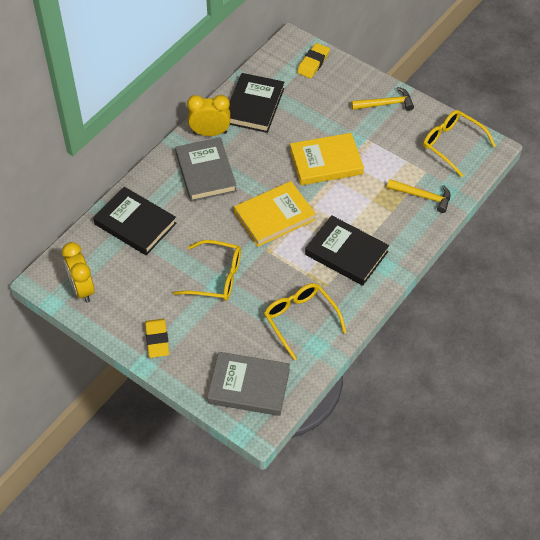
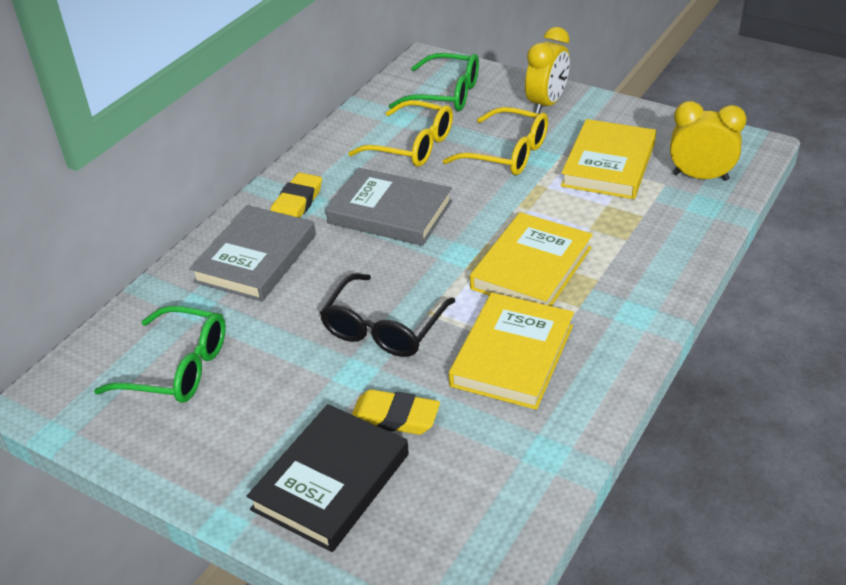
black book: [93,187,177,255] [229,73,284,133] [305,215,389,286] = 3 -> [247,404,409,552] = 1
black glasses: none = 0 -> [320,274,455,357] = 1
green glasses: none = 0 -> [94,306,226,403] [389,53,479,111] = 2
yellow book: [234,181,316,247] [290,133,364,185] = 2 -> [449,293,574,410] [470,212,593,306] [561,119,656,199] = 3
yellow glasses: [173,240,241,301] [264,283,347,360] [423,110,496,177] = 3 -> [348,100,453,167] [443,107,548,175] = 2
yellow hammer: [351,87,414,111] [387,179,451,213] = 2 -> none = 0

